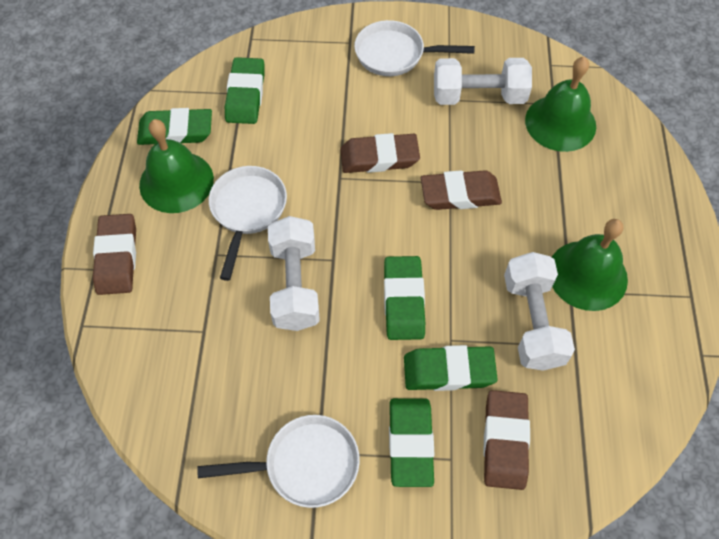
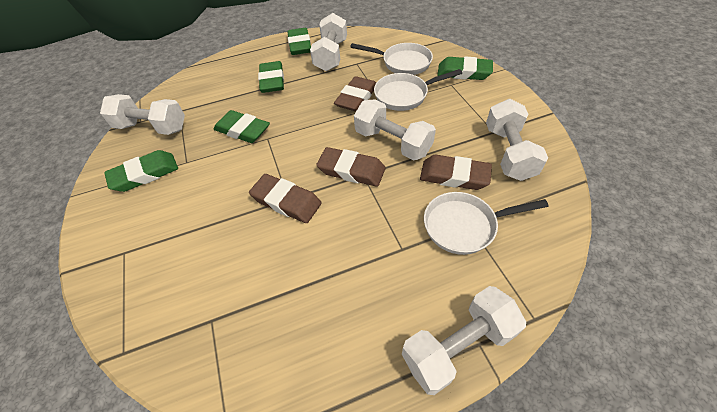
green bell: [139,119,214,213] [525,57,596,152] [552,219,628,311] = 3 -> none = 0
white dumbbell: [268,216,320,331] [434,58,532,105] [504,252,575,371] = 3 -> [100,94,185,135] [310,13,347,71] [354,99,436,160] [402,286,526,395] [486,99,548,181] = 5

